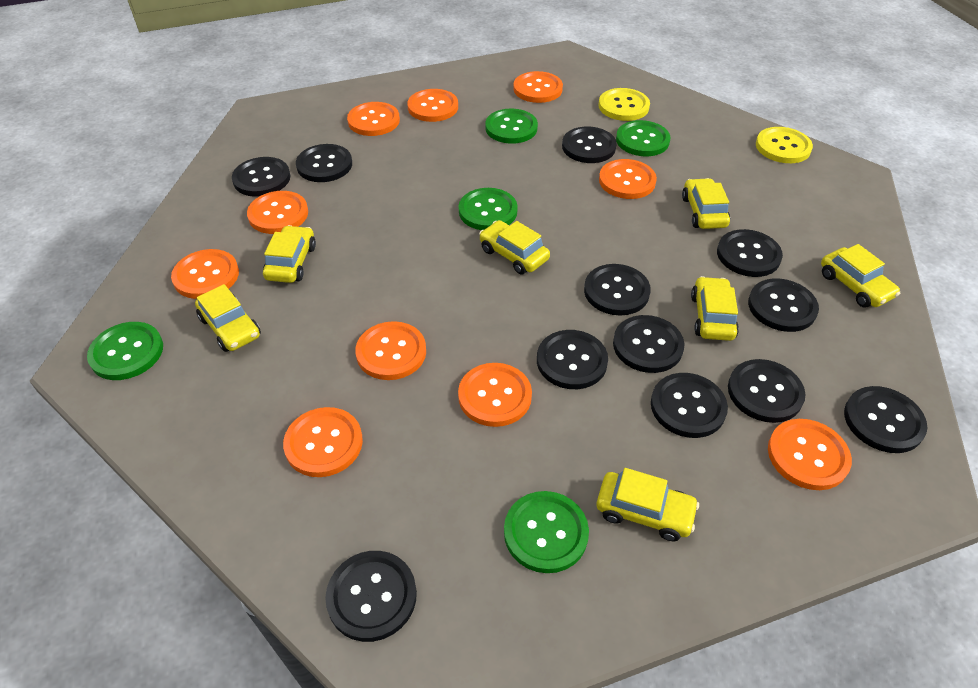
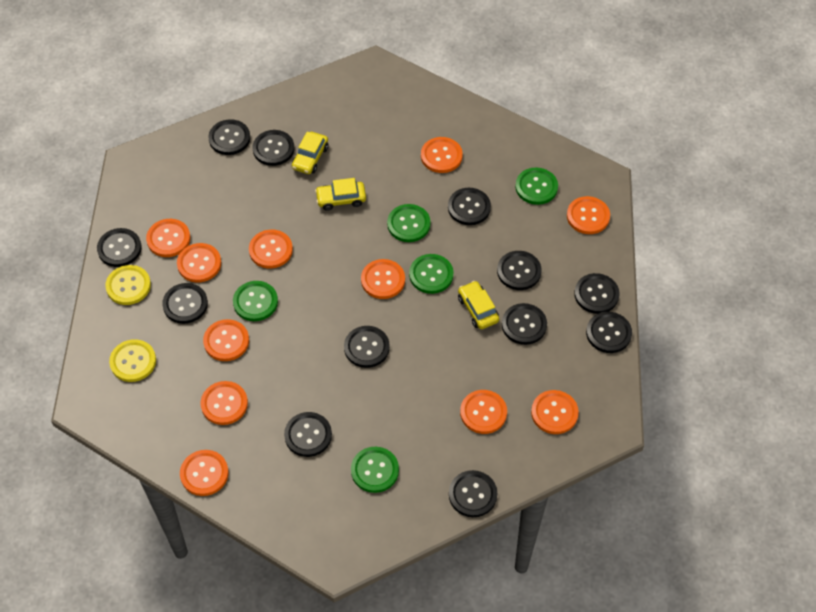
orange button: [171,249,239,299] [247,191,308,234] [283,407,363,477] [347,102,400,136] [355,321,426,380] [407,89,458,122] [458,363,532,427] [513,71,563,103] [599,159,657,199] [768,419,852,490] = 10 -> [146,219,190,257] [177,243,221,282] [180,450,228,496] [201,381,248,425] [203,319,249,361] [249,230,293,269] [361,259,405,299] [421,137,463,173] [460,390,507,434] [531,390,579,434] [567,196,610,234] = 11
yellow car: [195,284,261,352] [263,225,316,283] [479,220,550,274] [596,468,699,541] [682,178,730,229] [691,276,739,341] [821,244,900,308] = 7 -> [292,132,329,174] [315,178,366,211] [458,281,499,329] = 3

